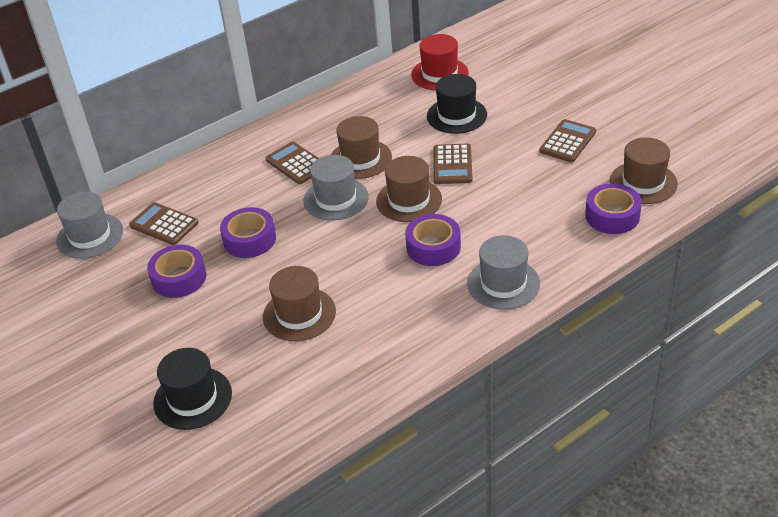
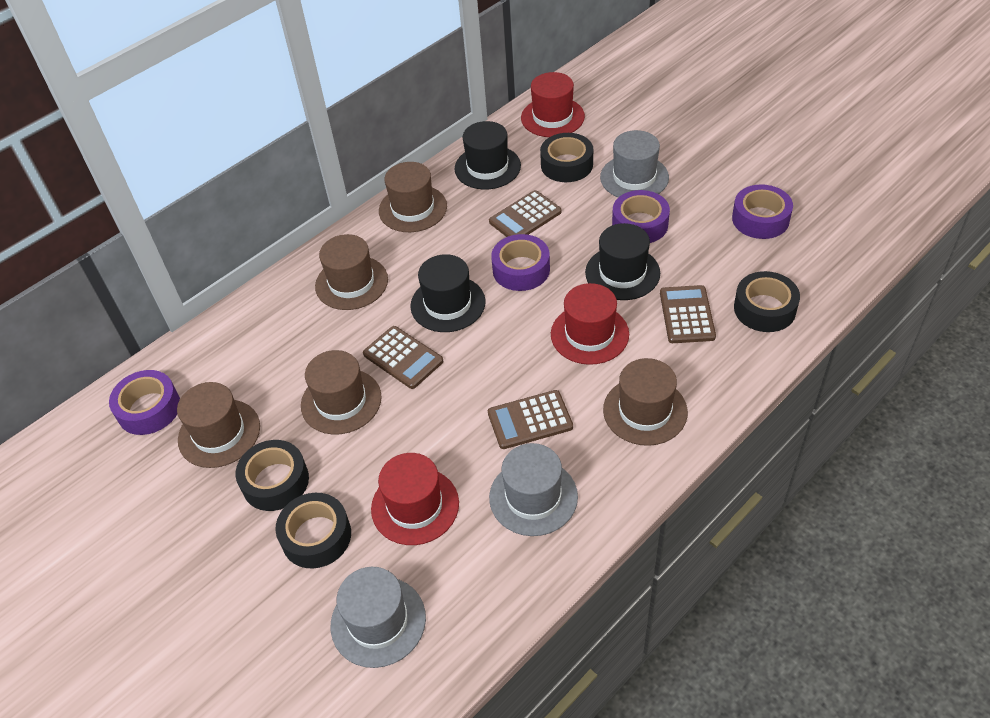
black hat: [153,348,232,430] [427,74,487,134] = 2 -> [410,254,486,332] [454,121,521,189] [585,223,660,300] = 3
black tape: none = 0 -> [236,440,309,511] [276,493,351,569] [540,133,593,182] [734,271,800,332] = 4
brown hat: [263,266,336,341] [331,116,392,179] [376,156,442,222] [610,137,678,204] = 4 -> [177,382,260,468] [301,350,382,435] [315,234,388,310] [379,162,447,232] [603,358,688,446] = 5
red hat: [411,34,469,90] = 1 -> [371,453,459,545] [521,72,585,137] [551,283,629,365] = 3

